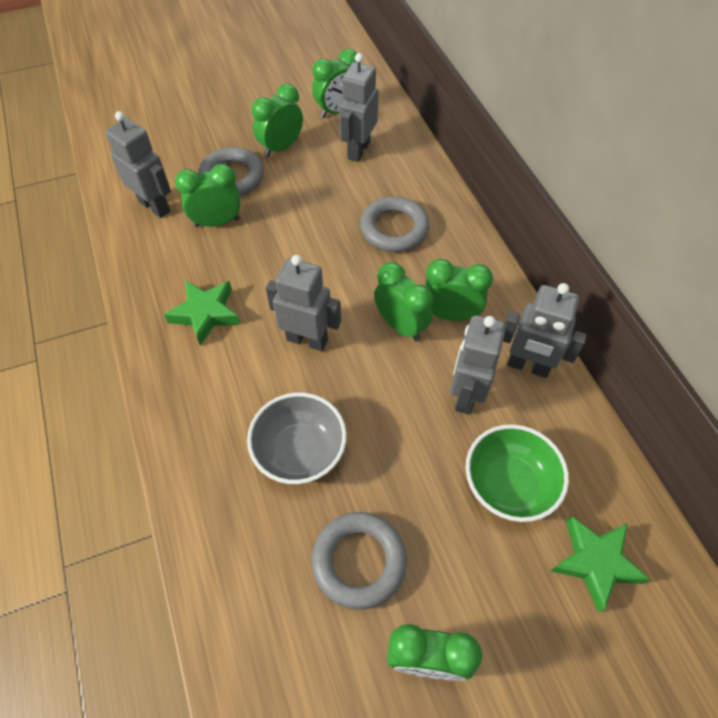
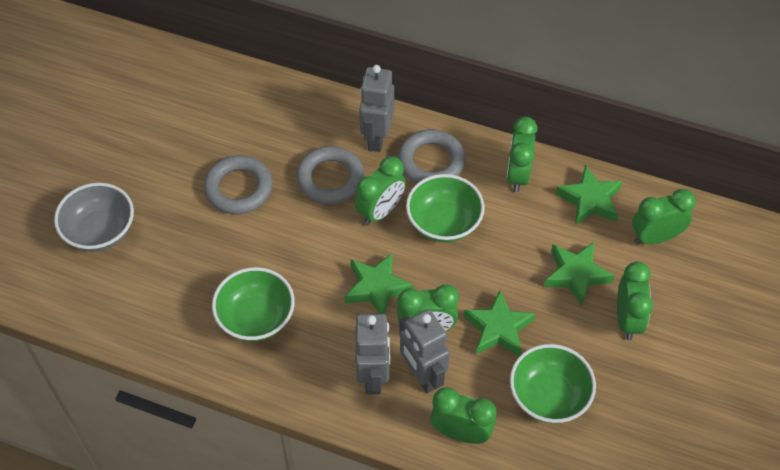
green bowl: [466,424,569,522] = 1 -> [212,267,295,342] [406,174,485,242] [510,344,596,423] = 3
green star: [164,280,240,346] [551,516,650,613] = 2 -> [344,253,414,314] [463,290,535,357] [544,242,615,306] [556,165,623,226] = 4
grey robot: [106,111,171,218] [266,255,341,351] [339,53,379,162] [450,315,506,415] [503,283,587,378] = 5 -> [355,313,390,394] [359,65,394,152] [399,309,450,393] = 3

